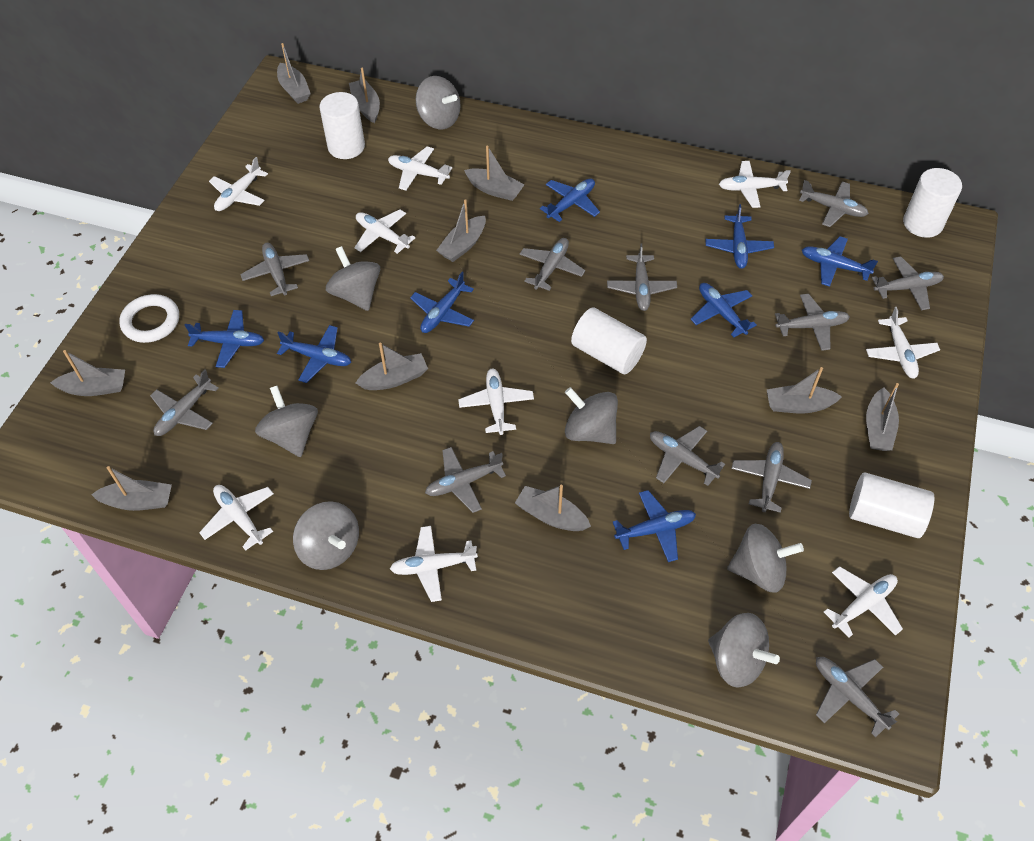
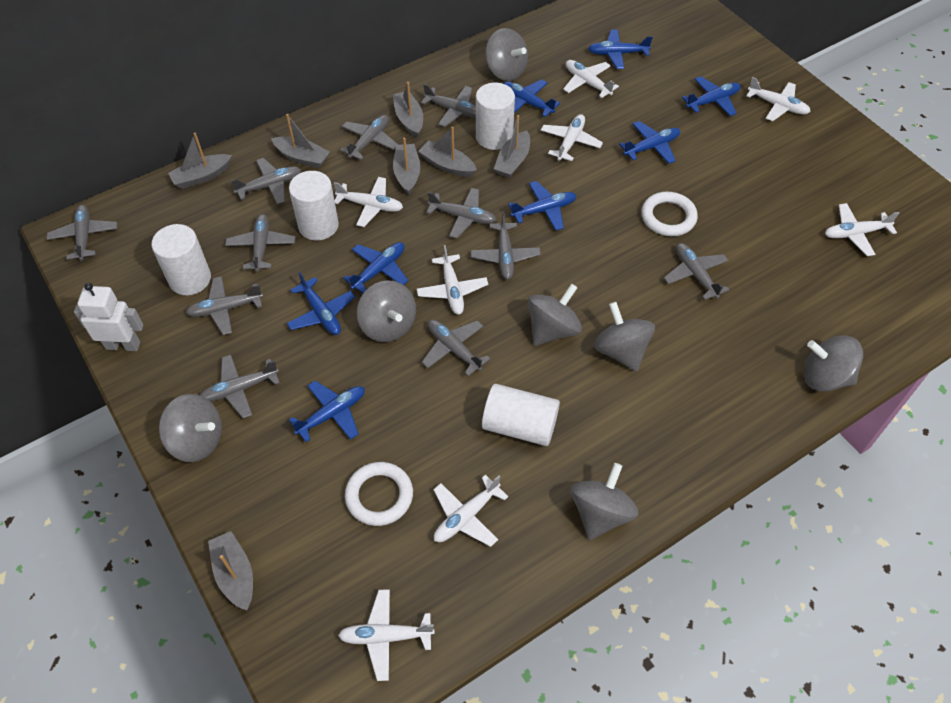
grey boat: [50,350,125,396] [91,466,172,511] [277,43,311,104] [349,68,380,123] [356,343,428,390] [436,199,486,262] [464,145,525,201] [515,485,591,531] [767,367,842,414] [866,383,899,451] = 10 -> [168,133,232,189] [208,531,253,610] [271,114,330,168] [393,82,423,138] [393,137,421,195] [418,127,477,177] [494,115,530,178] = 7
white plane: [199,485,274,551] [209,157,268,211] [354,210,416,254] [388,146,452,190] [390,526,478,602] [458,369,534,435] [719,161,791,208] [824,566,903,638] [866,307,940,378] = 9 -> [334,177,403,227] [338,589,435,681] [416,245,488,315] [433,475,508,547] [541,114,603,161] [563,60,619,98] [746,77,811,121] [825,203,899,256] = 8
white ring: [119,294,179,343] = 1 -> [345,462,413,526] [641,192,698,236] = 2
white robot: none = 0 -> [74,283,143,351] = 1

